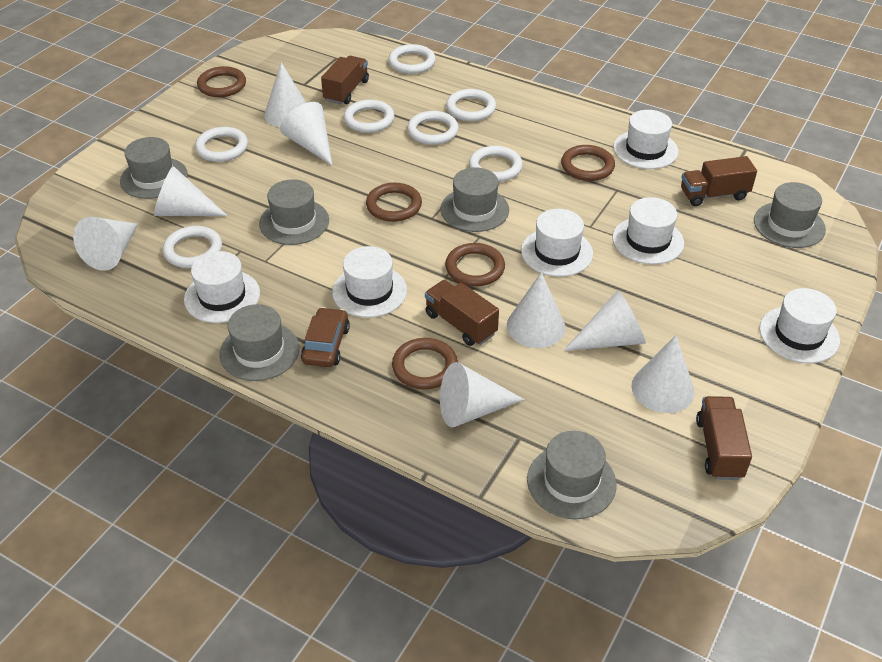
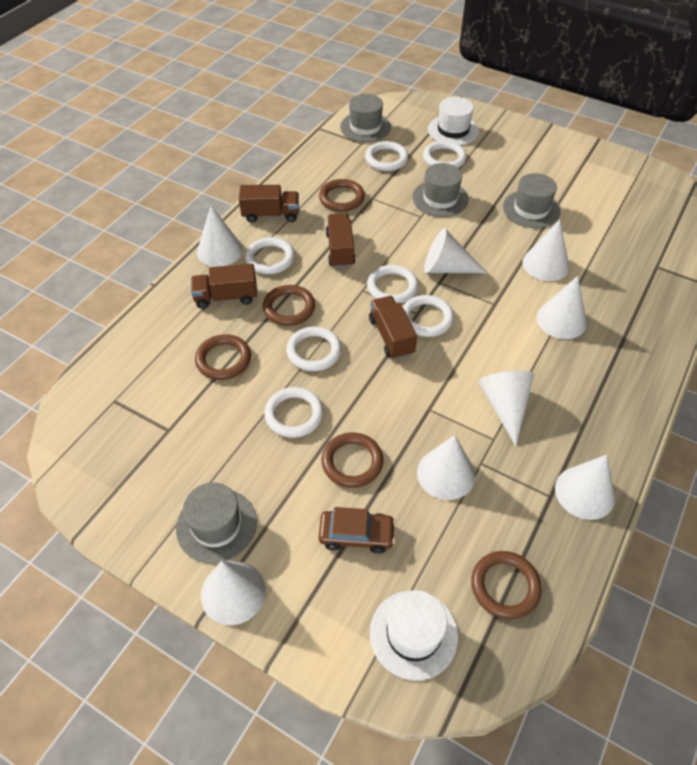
grey hat: [120,137,188,199] [219,304,299,381] [259,179,329,245] [440,167,509,232] [527,431,617,519] [754,182,826,248] = 6 -> [176,483,257,563] [340,94,391,142] [412,163,469,217] [503,173,561,228] = 4
white hat: [184,251,260,323] [332,246,407,318] [521,209,593,277] [613,110,678,169] [613,197,684,265] [759,288,840,363] = 6 -> [370,590,458,681] [428,97,479,145] = 2

